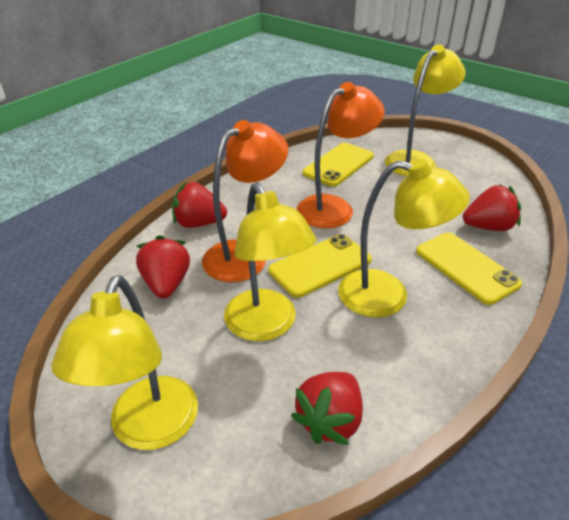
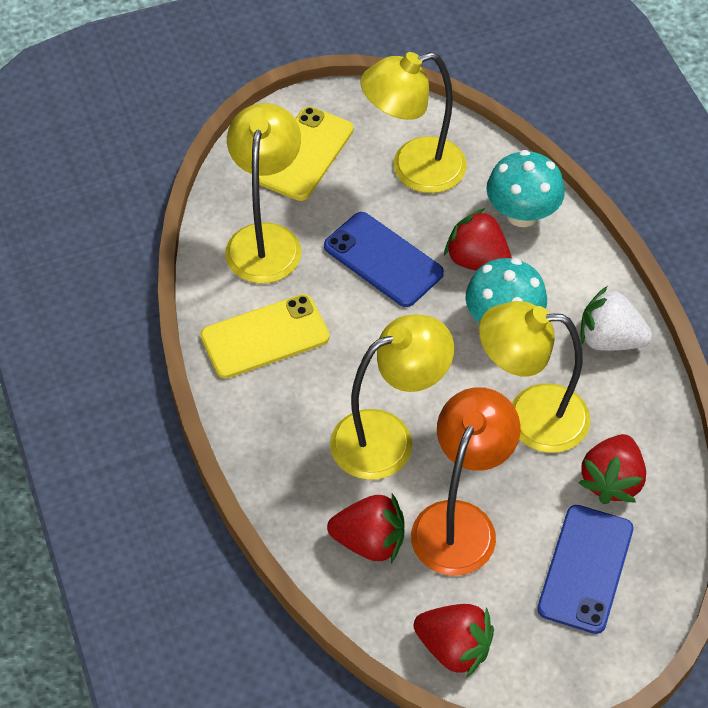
blue phone: none = 0 -> [324,212,444,307] [537,505,633,634] = 2
orange lamp: [202,120,288,282] [296,82,385,228] = 2 -> [411,387,521,576] = 1
turquoise mushroom: none = 0 -> [465,258,547,323] [486,150,565,227] = 2
white strawberry: none = 0 -> [580,286,652,351] = 1
yellow phone: [269,234,372,298] [303,143,374,187] [416,232,522,305] = 3 -> [200,294,329,379] [259,107,353,201] = 2

